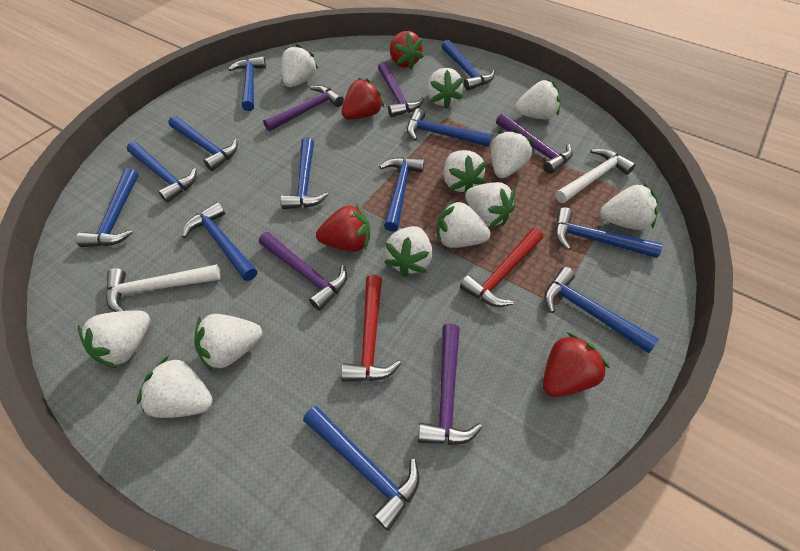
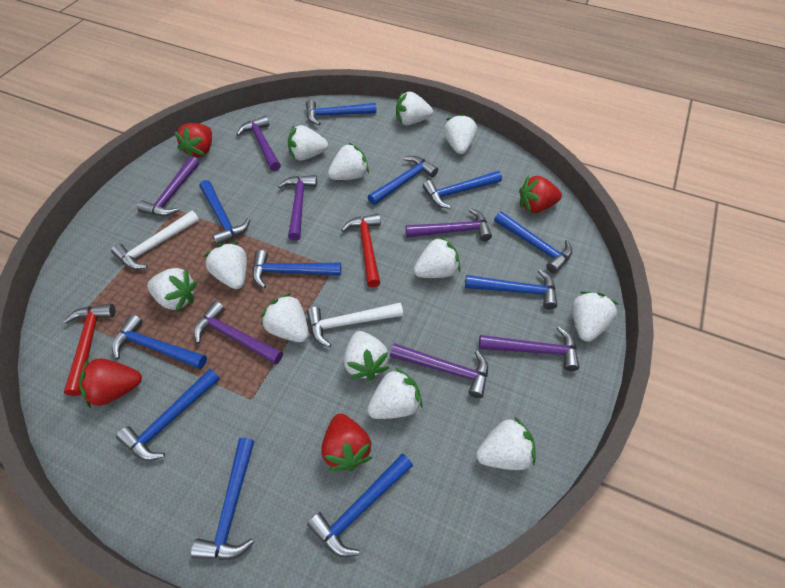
blue hammer: [76,168,138,247] [127,142,197,203] [168,116,238,171] [182,202,257,281] [228,56,266,111] [280,137,329,209] [303,406,419,531] [379,157,425,232] [407,108,492,147] [442,40,495,91] [544,267,659,353] [555,207,663,258] = 12 -> [112,314,207,369] [116,369,220,461] [191,438,255,560] [200,180,250,245] [252,250,341,288] [306,100,377,125] [307,454,413,557] [368,156,438,205] [423,171,502,209] [465,269,557,309] [494,211,572,274] = 11
purple hammer: [259,232,347,311] [263,85,344,131] [378,61,424,117] [418,323,483,445] [496,113,573,174] = 5 -> [137,156,199,216] [194,301,283,365] [236,116,281,171] [278,175,317,241] [390,343,488,398] [406,208,492,241] [479,326,579,371] = 7

